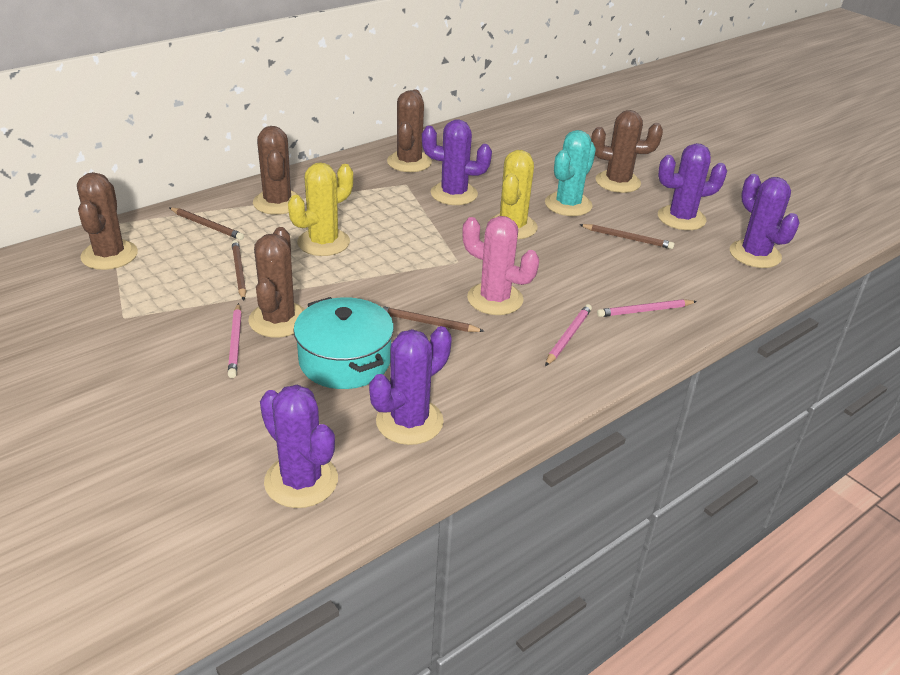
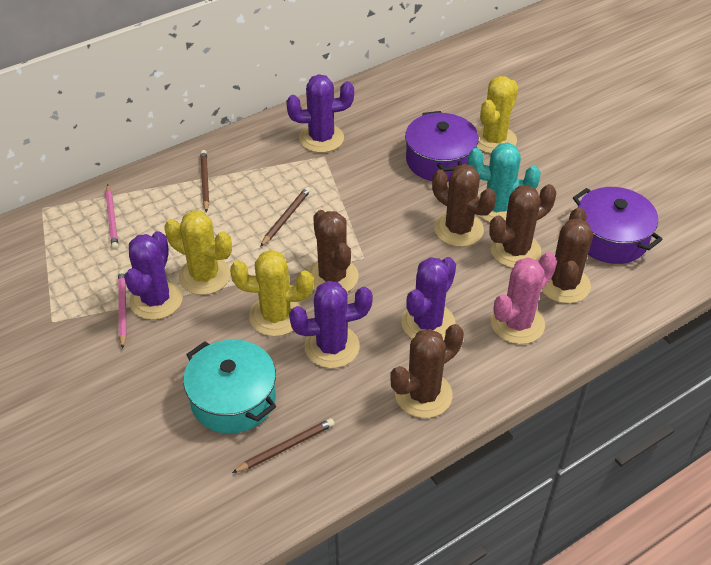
brown pencil: [170,207,244,240] [232,240,246,301] [380,306,484,332] [579,224,675,249] = 4 -> [200,150,209,213] [232,418,334,473] [260,187,311,247] = 3
pink pencil: [228,303,242,378] [545,304,592,366] [597,299,697,317] = 3 -> [105,184,118,250] [118,270,127,349] = 2
purple cactus: [260,384,338,508] [369,326,452,445] [422,119,492,205] [658,143,727,230] [730,174,800,268] = 5 -> [125,231,183,320] [286,74,354,153] [289,281,373,368] [401,257,456,341] = 4
purple pot: none = 0 -> [405,111,479,182] [573,187,663,264] = 2
yellow cactus: [288,162,353,256] [488,150,538,239] = 2 -> [165,210,232,295] [230,250,313,336] [476,76,518,154] = 3

